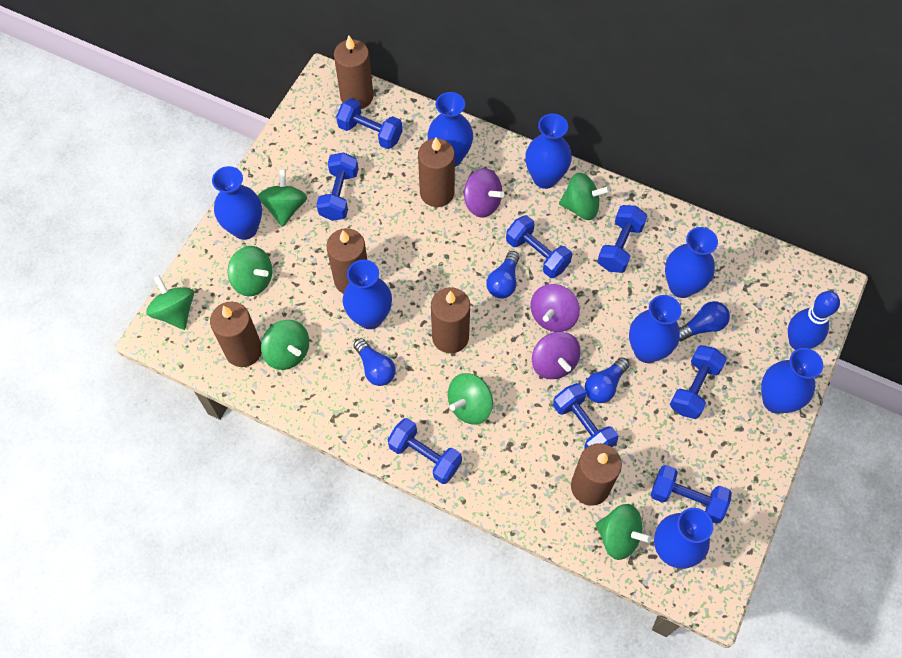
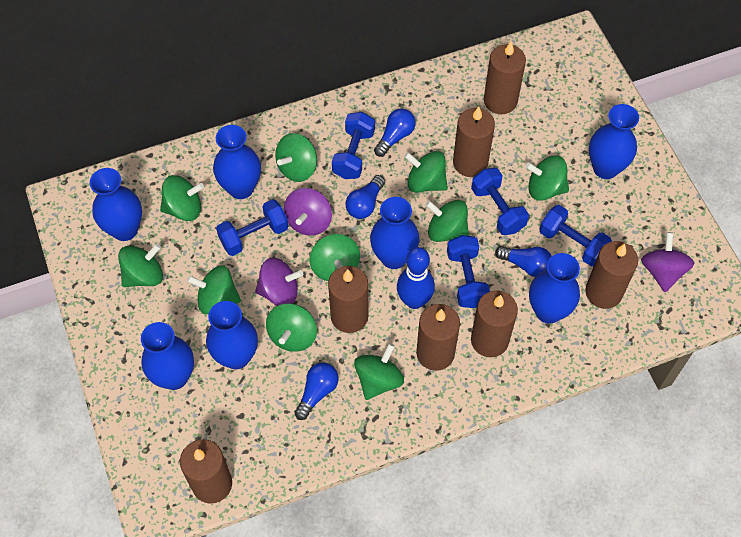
blue dumbbell: [316,152,358,221] [336,98,403,149] [388,418,462,484] [506,215,572,278] [553,383,618,449] [597,205,647,273] [651,465,732,524] [670,345,727,419] = 8 -> [216,199,289,256] [332,112,375,179] [447,235,490,308] [471,168,529,235] [539,205,612,267] = 5
blue vase: [212,166,262,240] [343,260,392,329] [427,92,473,167] [525,114,572,189] [629,295,682,363] [654,508,713,569] [665,227,718,298] [761,348,823,414] = 8 -> [90,168,142,241] [141,322,194,390] [206,301,258,370] [213,125,261,199] [370,197,420,269] [529,253,580,324] [589,104,639,179] = 7
brown candle: [210,302,262,367] [326,228,367,294] [334,36,373,109] [418,137,455,207] [431,287,470,353] [571,443,622,506] = 6 -> [180,439,232,504] [328,266,368,333] [416,304,460,371] [453,107,495,177] [471,290,518,357] [484,42,526,114] [585,241,638,309] = 7
green spinning top: [146,275,194,330] [228,246,272,296] [258,169,307,227] [261,320,309,370] [448,373,493,425] [559,173,610,220] [596,504,652,560] = 7 -> [118,243,163,287] [160,175,204,221] [187,265,241,314] [266,303,317,352] [275,133,317,182] [309,234,360,281] [354,343,404,400] [404,151,448,193] [426,200,469,242] [525,156,569,201] = 10

